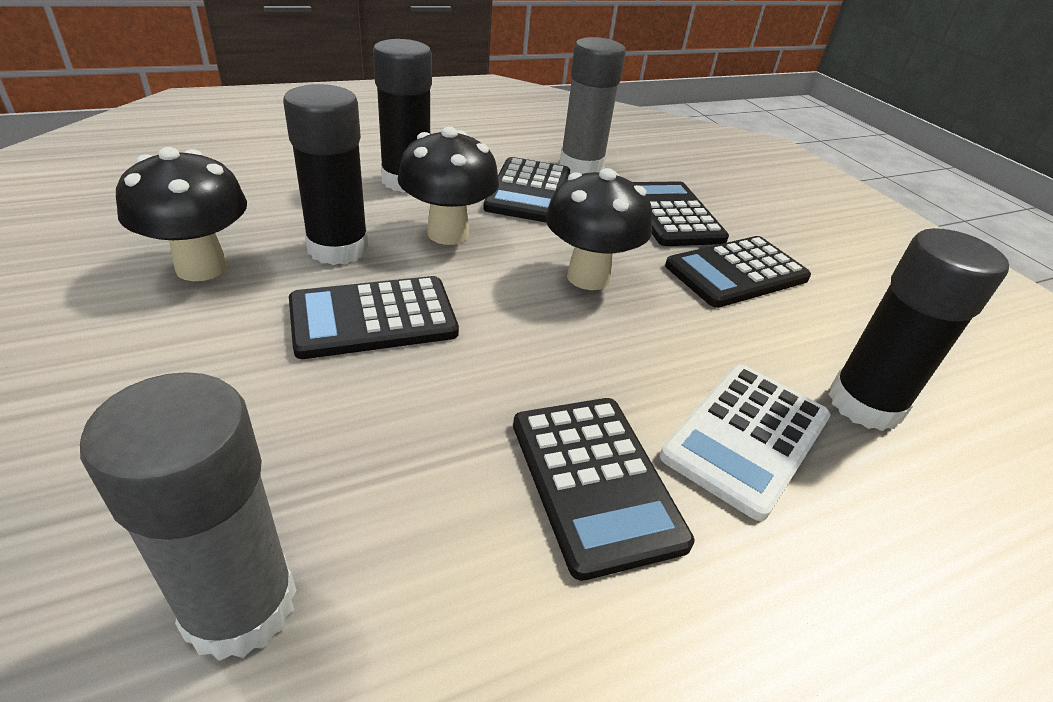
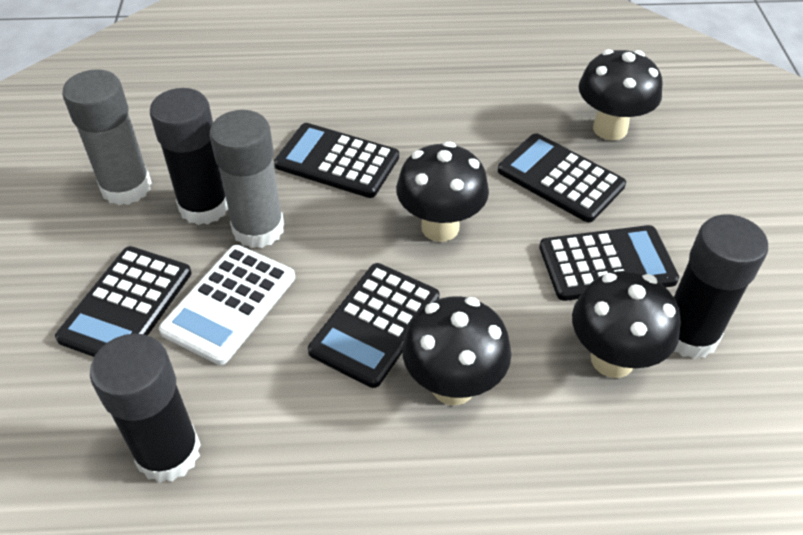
black mushroom: [116,147,247,281] [397,127,499,245] [545,168,652,290] = 3 -> [396,142,489,242] [402,296,511,406] [572,271,681,378] [579,49,663,141] = 4

